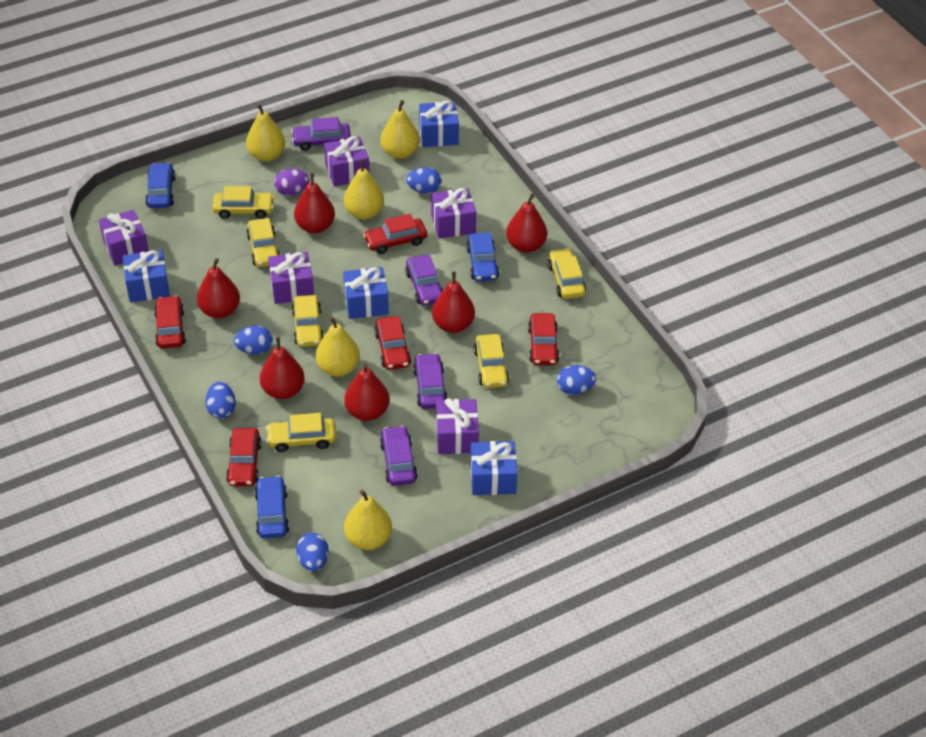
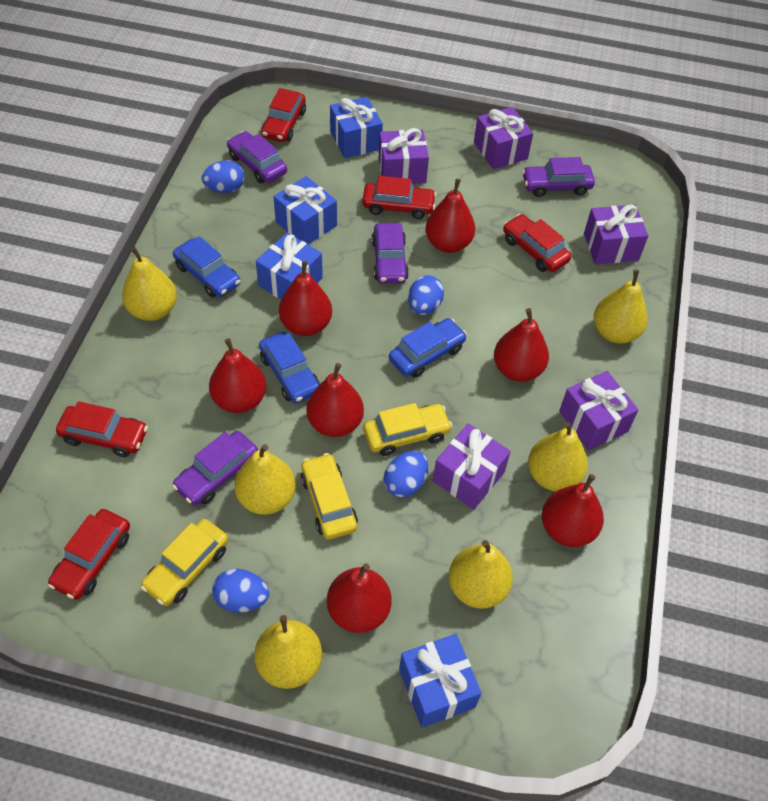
blue egg: [205,382,236,419] [234,325,273,355] [296,533,329,572] [406,167,441,194] [557,365,596,395] = 5 -> [202,160,244,193] [212,569,269,613] [384,451,428,498] [408,275,444,315] = 4
purple egg: [274,169,309,196] = 1 -> none = 0
red pear: [197,258,240,319] [260,337,305,399] [294,173,335,234] [344,363,390,421] [432,271,475,333] [506,194,547,253] = 6 -> [209,338,266,413] [279,261,332,336] [307,363,364,437] [327,563,391,633] [425,179,475,253] [494,308,549,382] [542,474,604,547] = 7
yellow car: [212,186,275,219] [246,218,280,267] [266,413,336,452] [291,295,324,347] [474,334,509,388] [548,248,586,299] = 6 -> [141,519,229,606] [301,453,358,540] [363,403,452,456] = 3
yellow pear: [246,104,285,162] [316,316,360,377] [344,159,384,219] [344,490,392,550] [380,100,419,159] = 5 -> [122,247,177,321] [234,444,296,515] [254,615,322,689] [449,540,513,609] [528,422,588,491] [594,270,648,344] = 6

